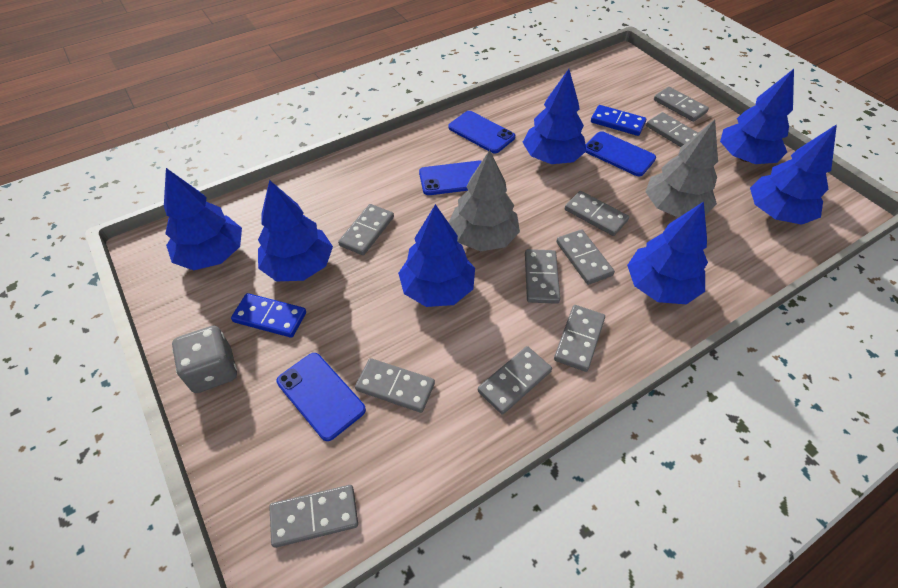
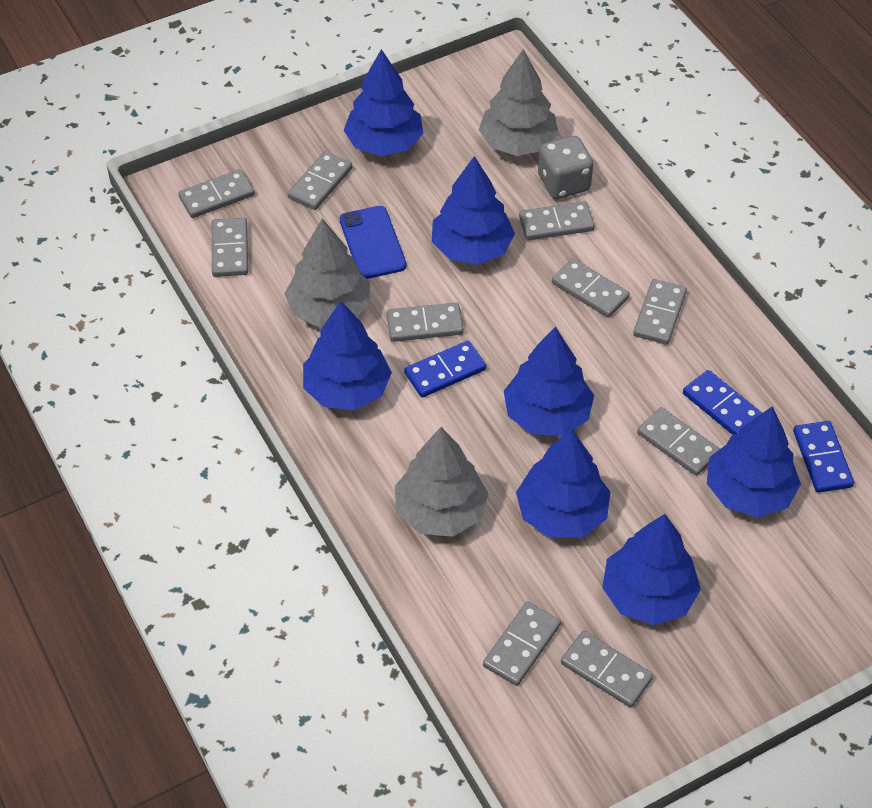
blue domino: [231,293,306,338] [591,105,646,136] = 2 -> [404,341,486,398] [683,370,762,435] [793,421,854,493] = 3
blue phone: [277,353,366,441] [419,161,482,195] [448,111,515,153] [586,131,656,176] = 4 -> [340,206,407,279] = 1
grey tree: [449,150,520,251] [645,120,718,218] = 2 -> [285,218,370,327] [395,427,489,537] [479,49,559,156] = 3

